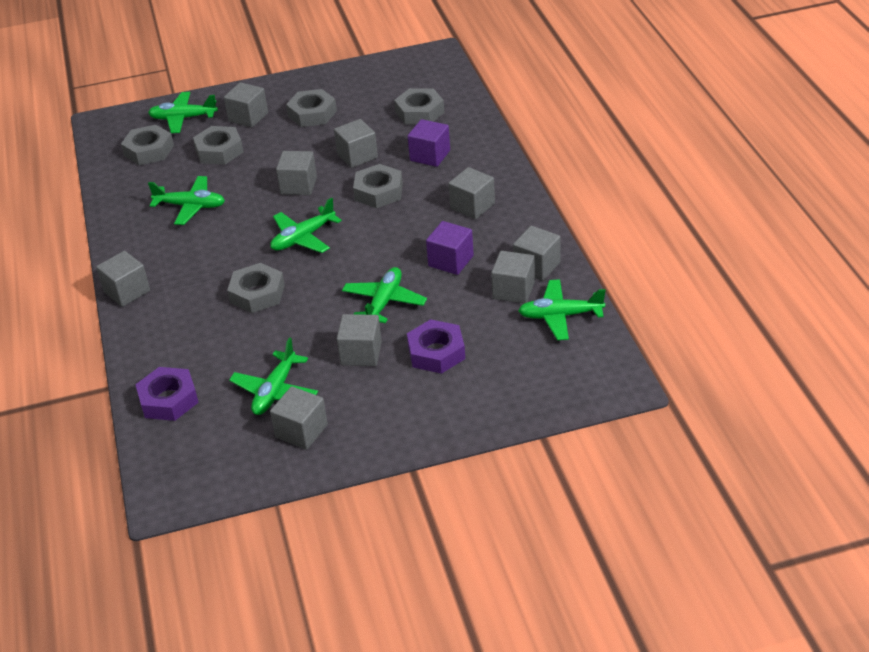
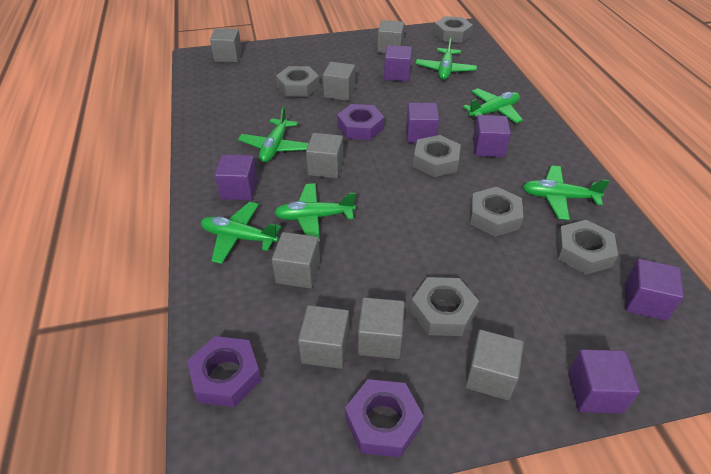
grey cube: [96,251,150,307] [224,82,268,127] [270,386,328,449] [276,151,317,195] [334,119,378,168] [337,314,382,366] [449,167,495,219] [491,251,535,303] [513,226,561,281] = 9 -> [210,28,242,62] [272,232,320,288] [298,305,349,369] [306,133,343,178] [323,62,355,101] [358,297,405,359] [377,20,405,53] [465,330,524,400] = 8
purple cube: [408,119,450,167] [426,221,474,275] = 2 -> [215,155,258,200] [384,45,412,81] [406,103,439,143] [473,115,511,157] [568,349,640,414] [625,259,684,321] = 6
purple nut: [135,367,199,421] [407,319,465,374] = 2 -> [187,336,262,407] [337,104,384,140] [345,379,424,458] = 3

